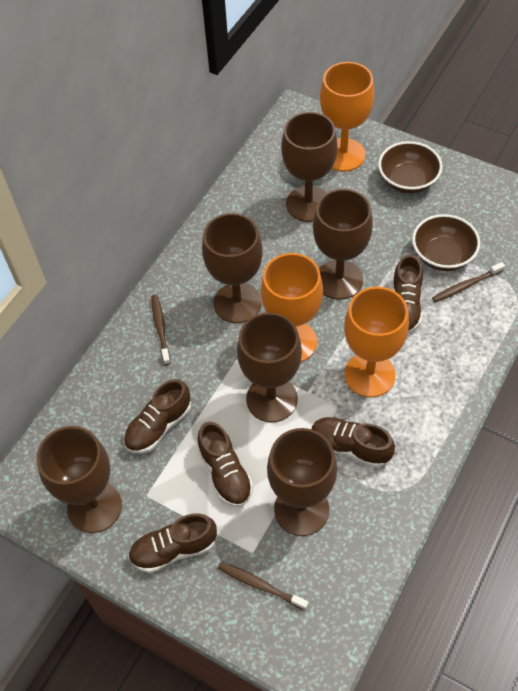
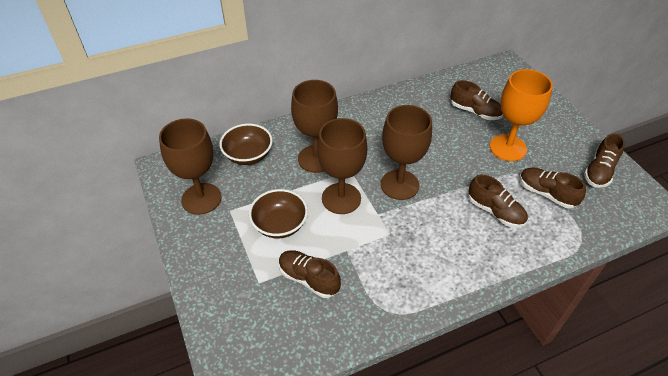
brown goblet: [36,426,122,533] [202,213,263,323] [237,312,302,422] [267,428,337,536] [281,112,338,222] [313,189,373,300] = 6 -> [159,118,221,215] [291,80,338,173] [317,118,367,214] [381,105,432,200] = 4
brown toothbrush: [151,295,171,365] [218,562,308,610] [432,262,505,302] = 3 -> none = 0
orange goblet: [261,253,323,362] [320,62,374,171] [344,287,409,397] = 3 -> [490,69,553,161] = 1

